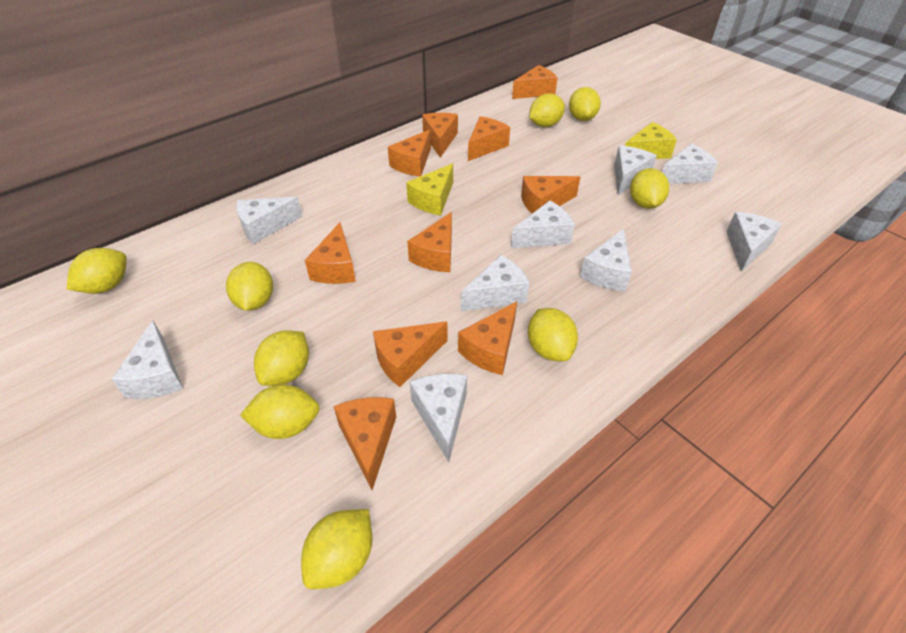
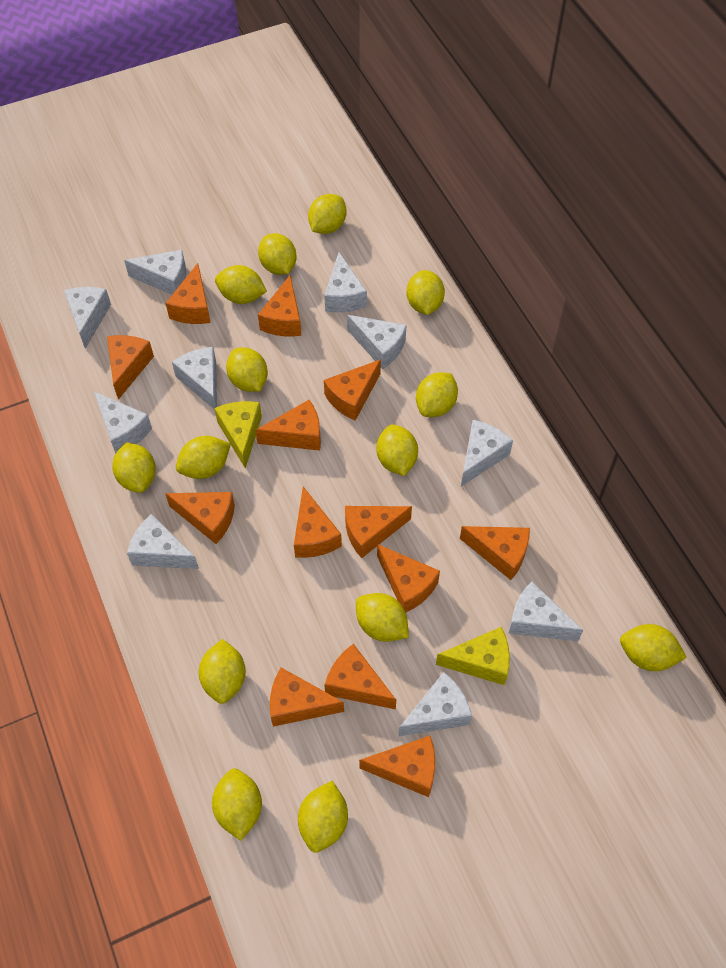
orange cheese: [305,222,356,284] [334,397,396,490] [373,321,448,387] [388,129,431,177] [407,212,452,272] [422,113,458,158] [458,301,517,375] [468,116,510,161] [512,65,558,99] [521,176,580,213] = 10 -> [107,335,154,400] [165,492,235,544] [166,263,211,324] [255,400,321,451] [258,275,301,337] [270,668,344,727] [294,487,342,558] [324,359,381,421] [324,644,396,710] [345,506,412,558] [359,736,435,797] [377,544,440,612] [460,526,530,580] = 13
white cheese: [111,320,183,399] [236,197,303,244] [410,374,467,462] [461,255,529,311] [511,200,575,248] [580,229,632,291] [614,145,657,195] [662,144,718,184] [726,212,782,272] = 9 -> [63,287,111,349] [94,392,152,454] [124,250,186,295] [127,514,199,569] [172,347,217,410] [325,252,367,312] [347,315,406,369] [398,672,472,737] [461,420,513,487] [509,582,583,641] = 10
yellow lemon: [67,248,127,294] [226,262,273,311] [240,384,320,439] [254,331,309,386] [301,509,372,589] [528,308,578,361] [529,93,565,127] [569,87,601,121] [630,168,669,209] = 9 -> [112,442,156,493] [176,436,231,479] [198,639,246,704] [212,768,262,841] [215,265,267,304] [226,347,268,392] [258,233,297,275] [298,781,348,853] [308,194,347,234] [356,593,409,642] [376,425,418,476] [407,270,445,315] [416,372,458,417] [620,624,687,671] = 14

